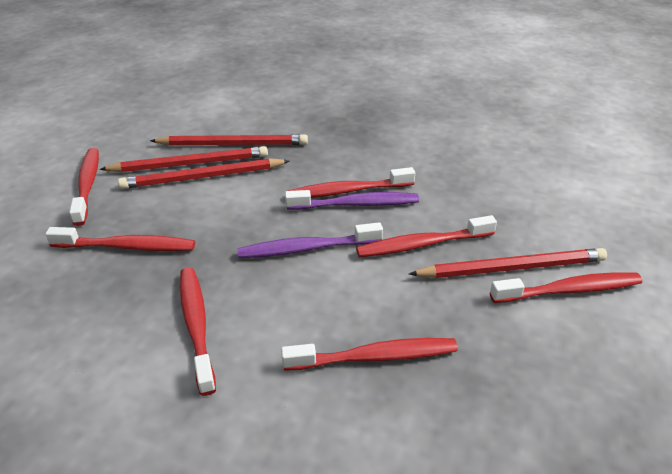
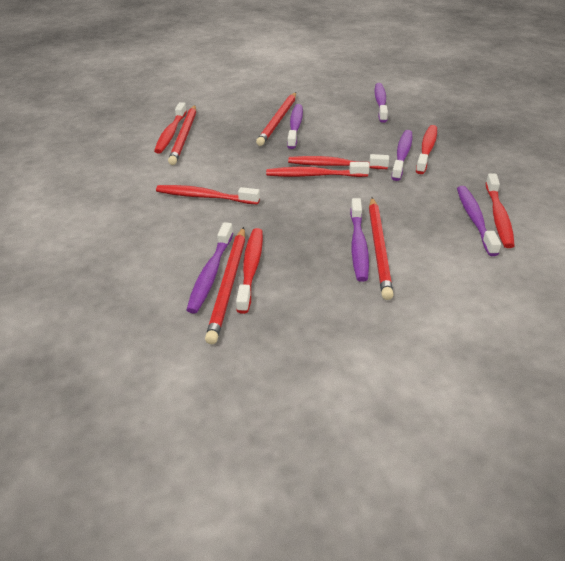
purple toothbrush: [237,222,383,258] [285,190,419,210] = 2 -> [186,222,233,313] [287,104,303,149] [350,198,369,282] [375,83,388,123] [391,130,412,181] [457,186,501,256] = 6

